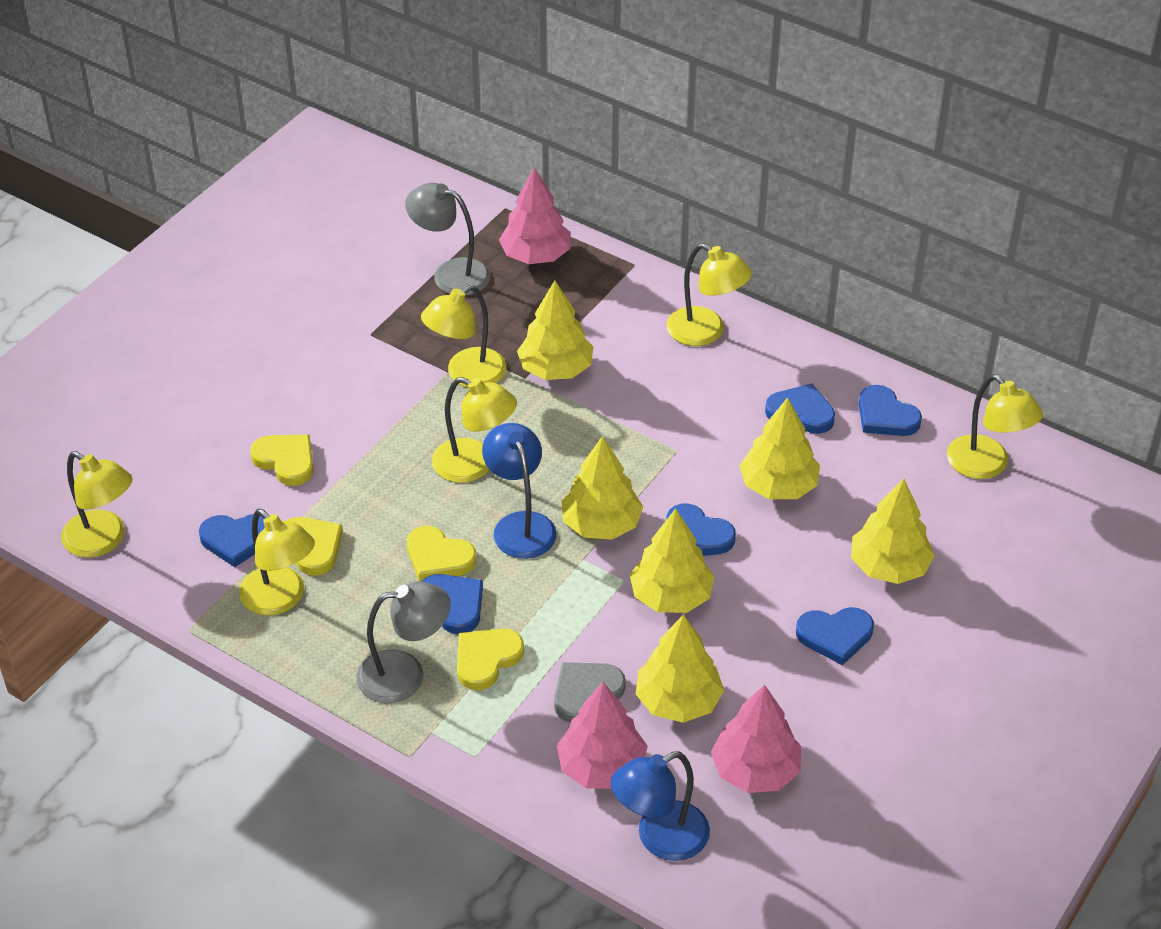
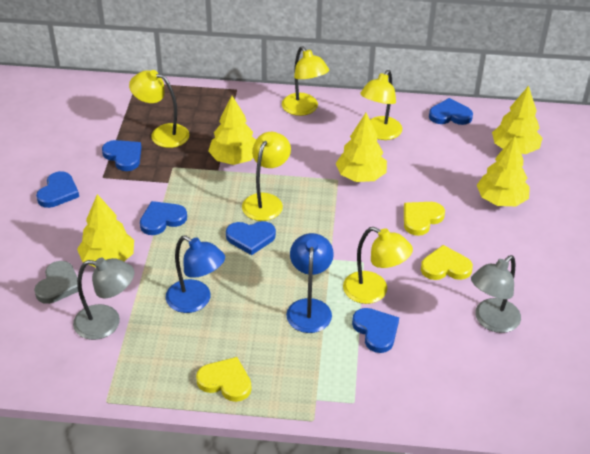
pink tree: [499,167,571,264] [557,682,648,789] [711,685,801,793] = 3 -> none = 0
yellow heart: [250,435,314,486] [286,517,343,576] [407,526,476,582] [457,629,524,690] = 4 -> [196,357,251,402] [404,202,445,236] [421,245,473,280] = 3
yellow lamp: [61,451,133,557] [239,509,315,616] [421,285,507,387] [432,377,517,483] [667,243,752,346] [947,374,1043,479] = 6 -> [129,70,189,148] [242,132,291,221] [282,46,329,116] [343,227,413,304] [360,70,402,140] = 5
yellow tree: [517,281,593,380] [561,436,643,540] [630,508,714,613] [636,614,724,723] [739,397,820,499] [851,479,935,584] = 6 -> [77,194,134,267] [208,96,256,165] [336,113,387,182] [477,136,530,206] [492,86,543,154] = 5

